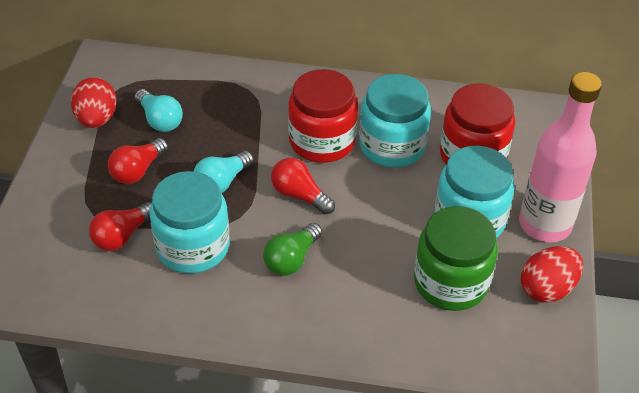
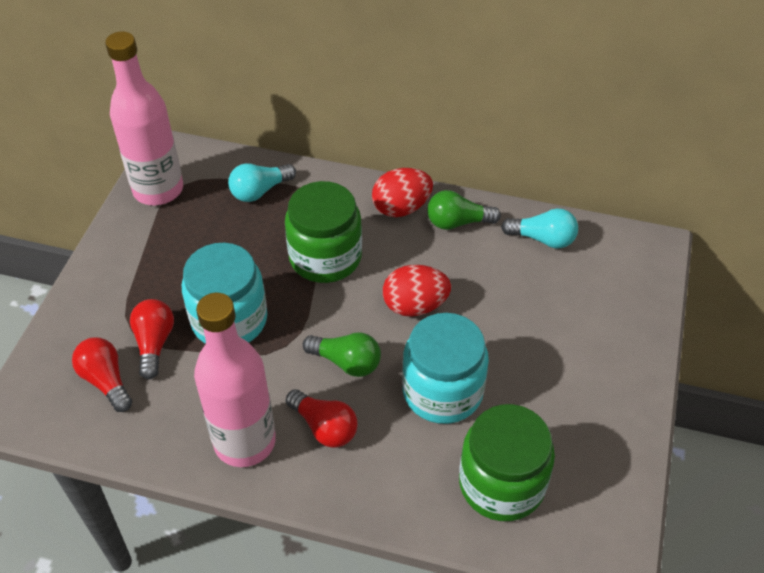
green jar: [414,206,498,311] = 1 -> [285,181,362,283] [459,404,555,521] = 2
green light bulb: [263,223,322,276] = 1 -> [303,332,381,377] [427,190,501,230] = 2
pink bottle: [519,72,602,242] = 1 -> [105,31,183,205] [194,293,276,467] = 2
red jar: [288,69,358,163] [440,83,515,165] = 2 -> none = 0
turquoise jar: [149,171,230,273] [359,74,431,168] [434,146,515,238] = 3 -> [182,243,267,344] [402,313,489,424] = 2

